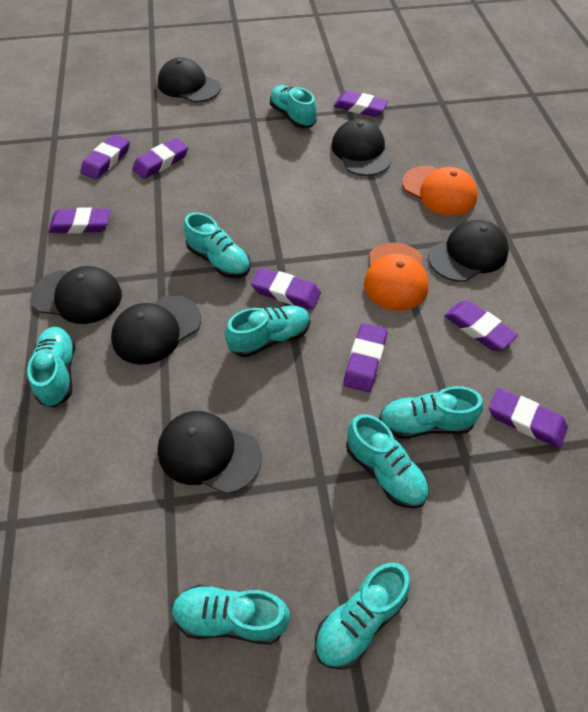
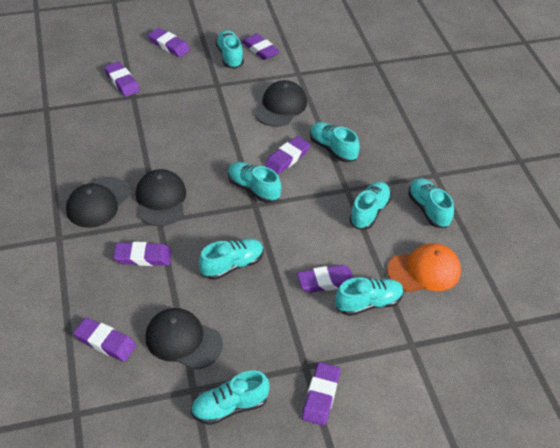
black cap: [31,266,122,324] [111,295,201,365] [158,57,221,102] [158,411,262,494] [331,119,391,176] [428,220,509,282] = 6 -> [66,177,130,228] [136,169,186,226] [145,308,223,370] [254,80,307,127] = 4
orange cap: [364,243,429,311] [402,166,478,216] = 2 -> [387,243,461,292] = 1

